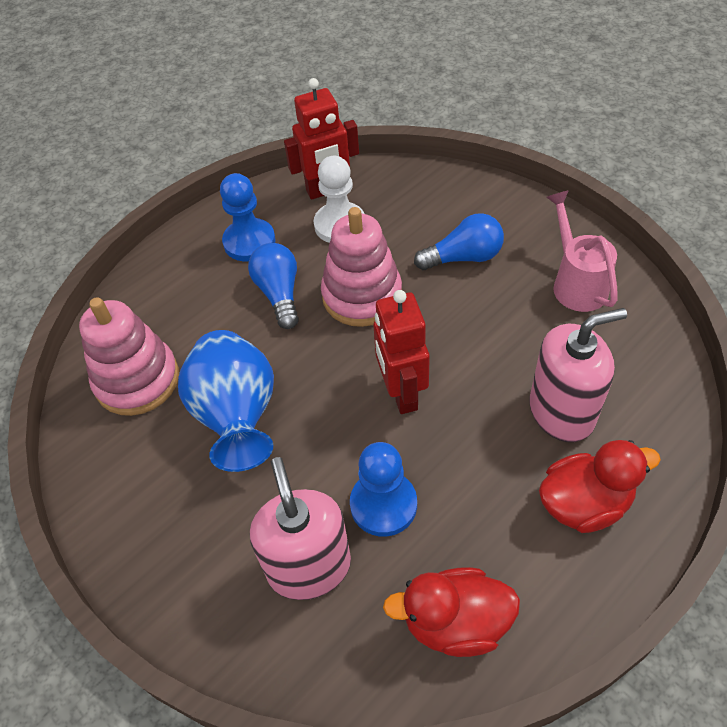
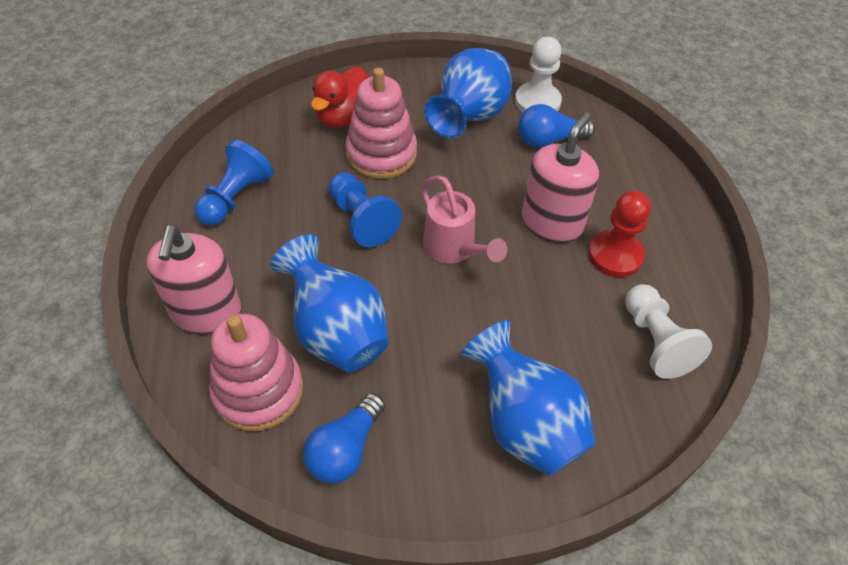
blue vase: [178,330,274,472] = 1 -> [271,234,389,372] [424,48,512,138] [461,320,596,476] = 3
red duck: [383,567,520,657] [539,440,661,533] = 2 -> [311,66,368,128] = 1
red pawn: none = 0 -> [588,190,651,277] = 1
red robot: [284,78,359,200] [374,290,430,414] = 2 -> none = 0
white pawn: [314,156,365,243] = 1 -> [515,36,562,113] [625,284,712,379] = 2

